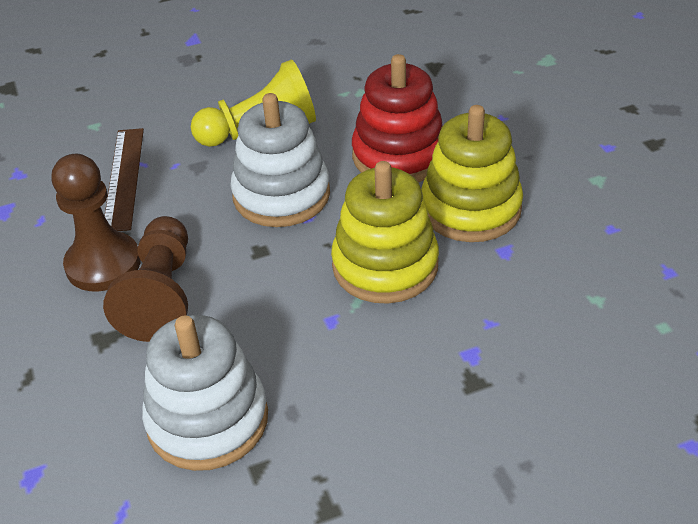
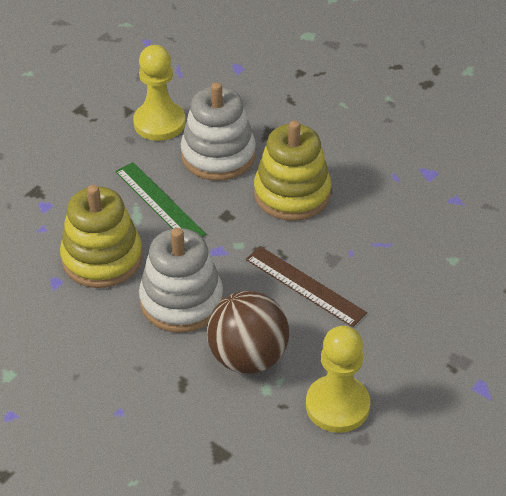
brown ball: none = 0 -> [207,291,289,374] = 1
brown pawn: [52,154,141,292] [103,216,188,342] = 2 -> none = 0
green ruler: none = 0 -> [115,162,206,237] = 1
red stacking toy: [352,54,443,183] = 1 -> none = 0
yellow pawn: [191,59,316,147] = 1 -> [133,45,186,141] [306,326,370,433] = 2

